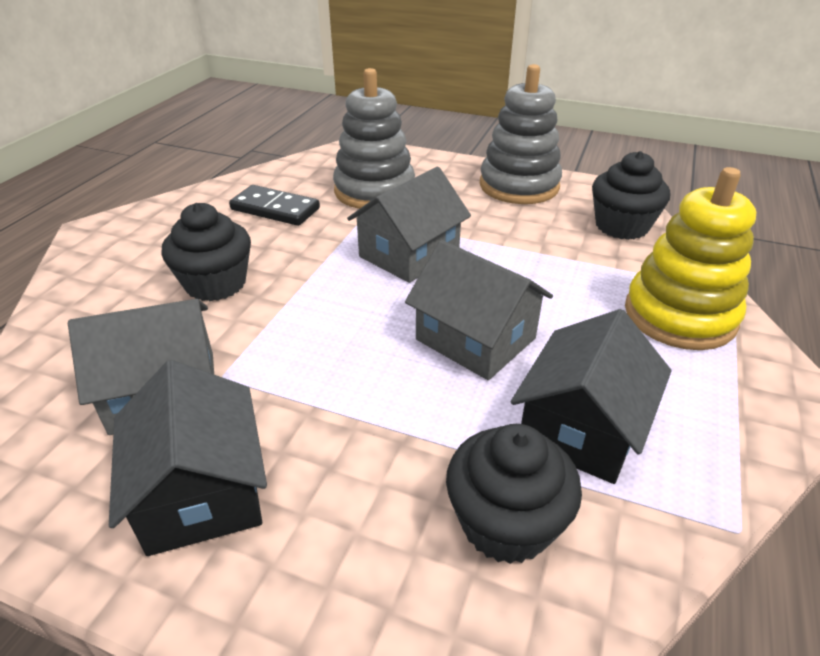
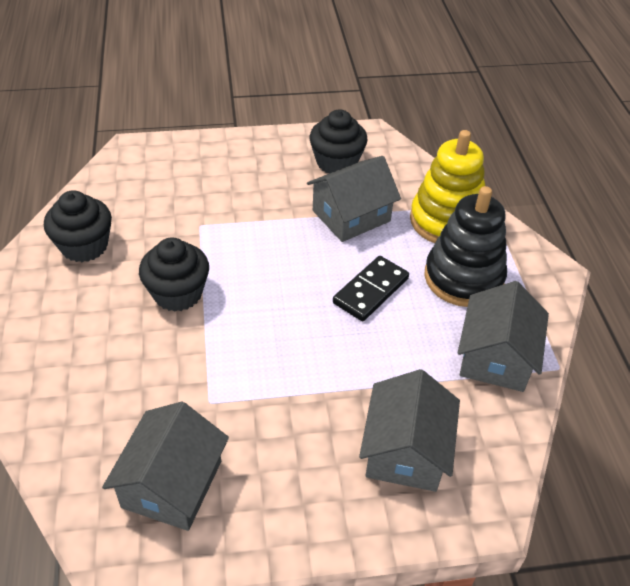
black house: [109,360,267,556] [511,309,672,484] = 2 -> none = 0
black stacking toy: none = 0 -> [424,186,507,307] = 1
grey house: [68,299,214,435] [347,166,471,283] [405,240,553,380] = 3 -> [102,402,229,531] [307,156,401,242] [359,369,460,492] [458,281,549,392] = 4
grey stacking toy: [333,68,415,209] [480,64,562,204] = 2 -> none = 0

